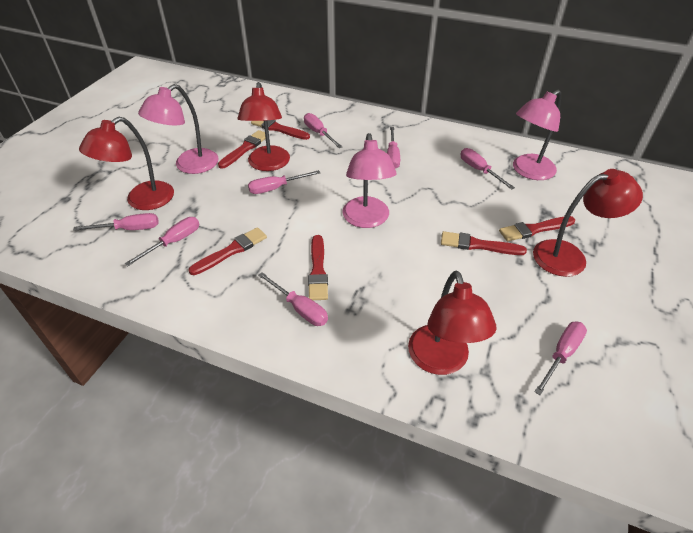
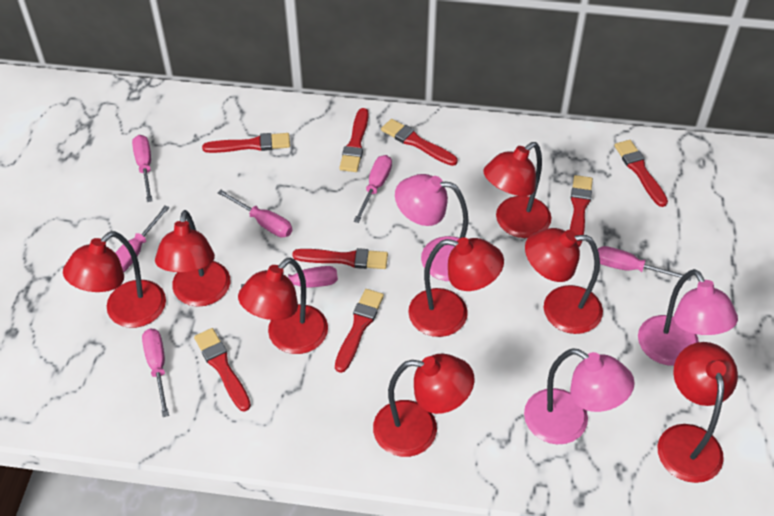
pink screwdriver: [73,213,159,231] [125,217,199,266] [248,170,320,194] [258,272,328,326] [304,113,342,148] [387,127,400,169] [461,148,515,190] [534,321,587,395] = 8 -> [115,205,170,272] [132,135,153,202] [142,328,169,417] [218,190,292,237] [241,266,338,288] [354,155,392,223] [598,246,692,281] = 7
red brush: [188,227,267,275] [218,130,266,169] [251,120,310,140] [308,235,328,300] [441,231,527,255] [499,216,575,241] = 6 -> [194,328,251,411] [202,133,290,153] [292,248,388,269] [335,289,384,373] [339,108,369,172] [381,119,458,166] [570,175,593,247] [614,140,668,207] = 8
red lamp: [79,117,174,210] [237,82,290,171] [408,271,496,375] [533,169,643,277] = 4 -> [63,231,166,328] [155,210,230,307] [238,258,328,354] [373,354,475,457] [408,237,504,337] [483,142,551,238] [525,228,603,334] [658,342,738,483] = 8

